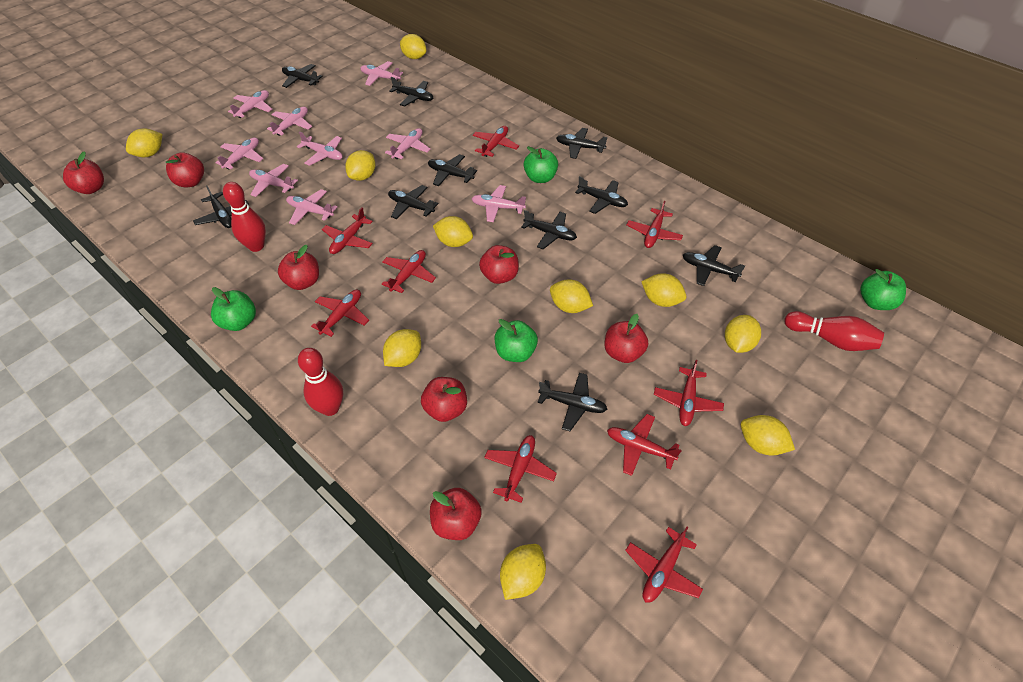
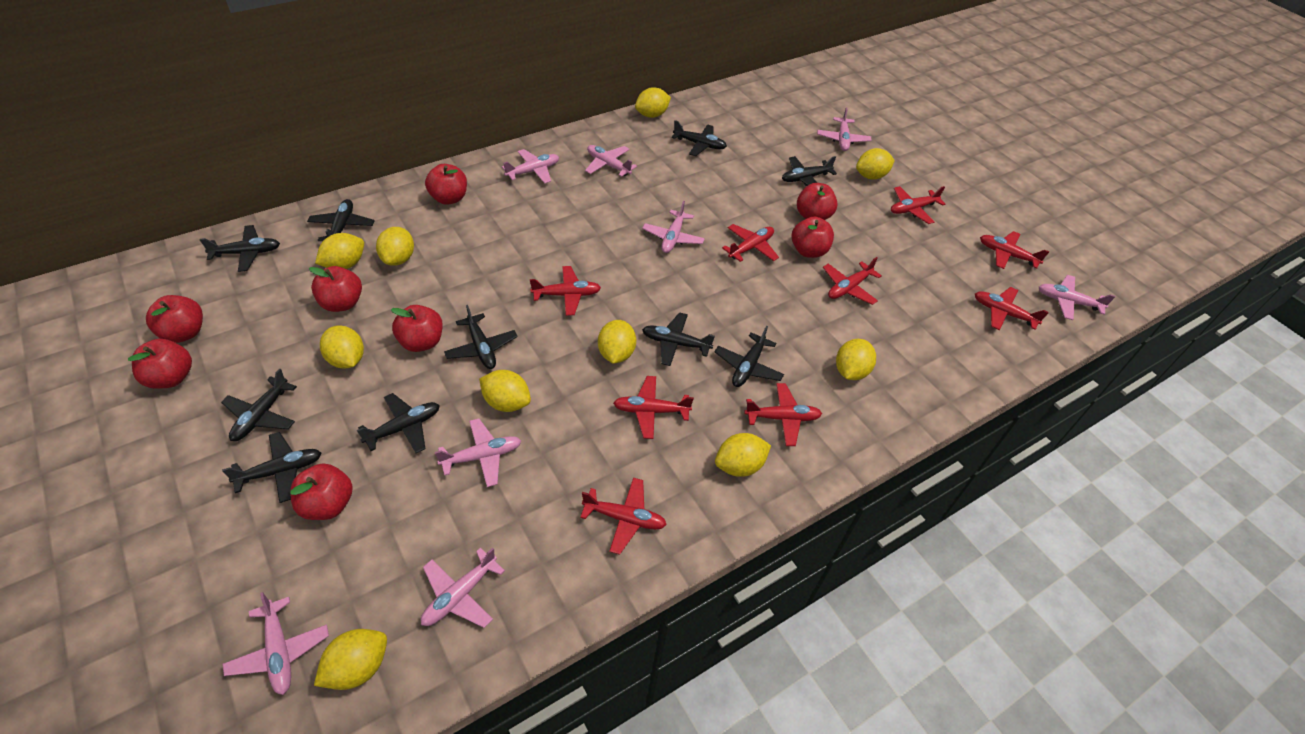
green apple: [211,287,256,331] [495,319,538,362] [524,146,558,183] [860,269,906,310] = 4 -> none = 0
pink plane: [215,137,263,169] [228,90,272,118] [249,164,298,197] [267,107,312,136] [286,189,337,225] [297,131,343,166] [360,61,403,86] [385,128,431,159] [472,185,526,222] = 9 -> [223,592,329,695] [421,547,505,628] [435,418,521,487] [502,149,559,184] [585,145,637,177] [642,201,705,253] [817,108,871,151] [1039,275,1115,320] = 8
red apple: [63,151,104,194] [166,152,204,187] [278,245,319,290] [421,377,467,422] [430,488,482,540] [479,245,519,284] [605,314,648,363] = 7 -> [128,339,192,389] [146,295,203,343] [290,464,353,520] [309,266,362,312] [391,305,443,352] [425,164,467,205] [792,217,834,258] [797,183,838,220] = 8
red bowling pin: [223,182,266,252] [298,348,343,416] [785,311,884,351] = 3 -> none = 0

